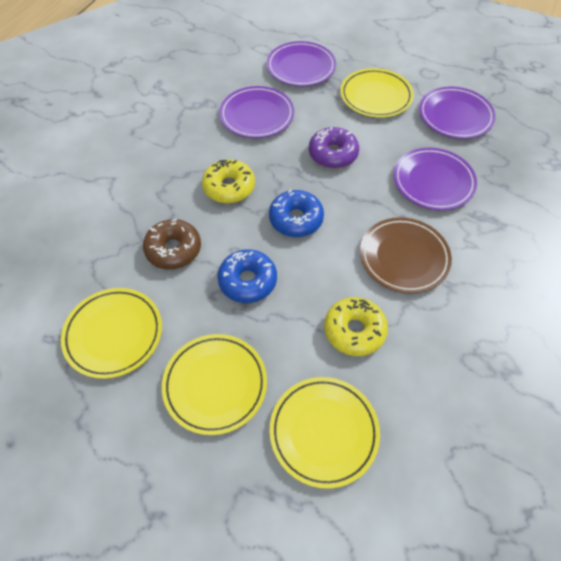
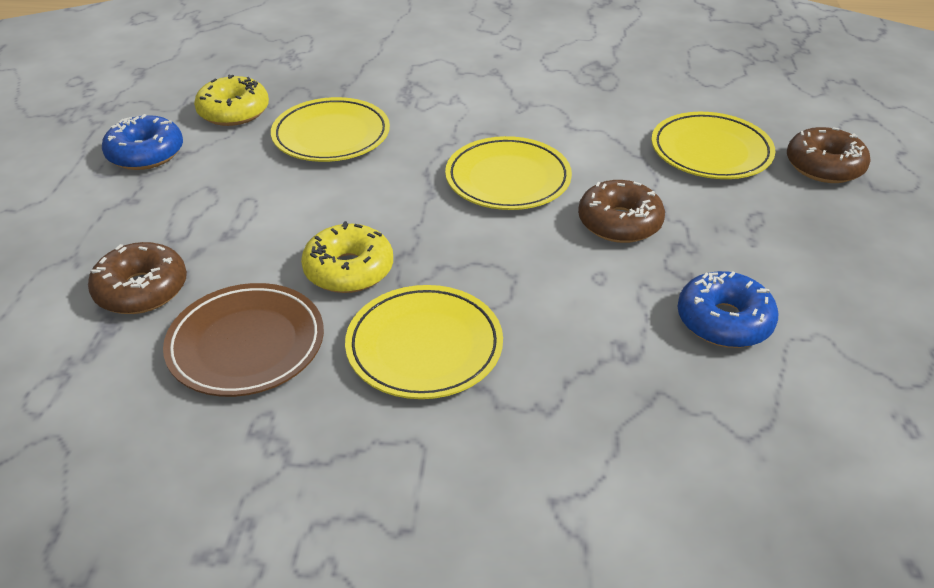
brown donut: [143,219,201,270] = 1 -> [88,242,187,314] [578,180,665,243] [787,127,871,183] = 3
purple donut: [309,127,359,168] = 1 -> none = 0
purple plate: [219,86,294,138] [267,41,336,86] [394,148,477,210] [419,87,496,139] = 4 -> none = 0

